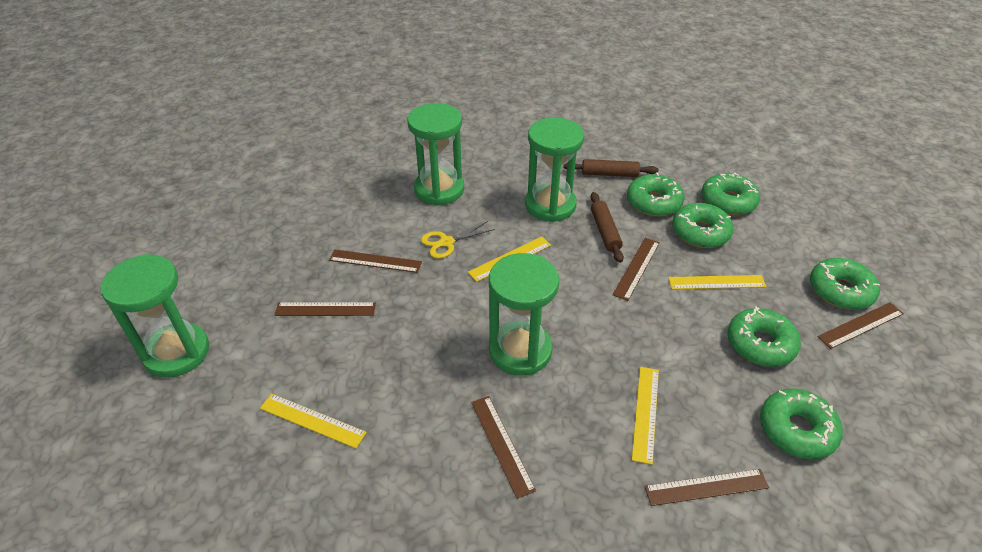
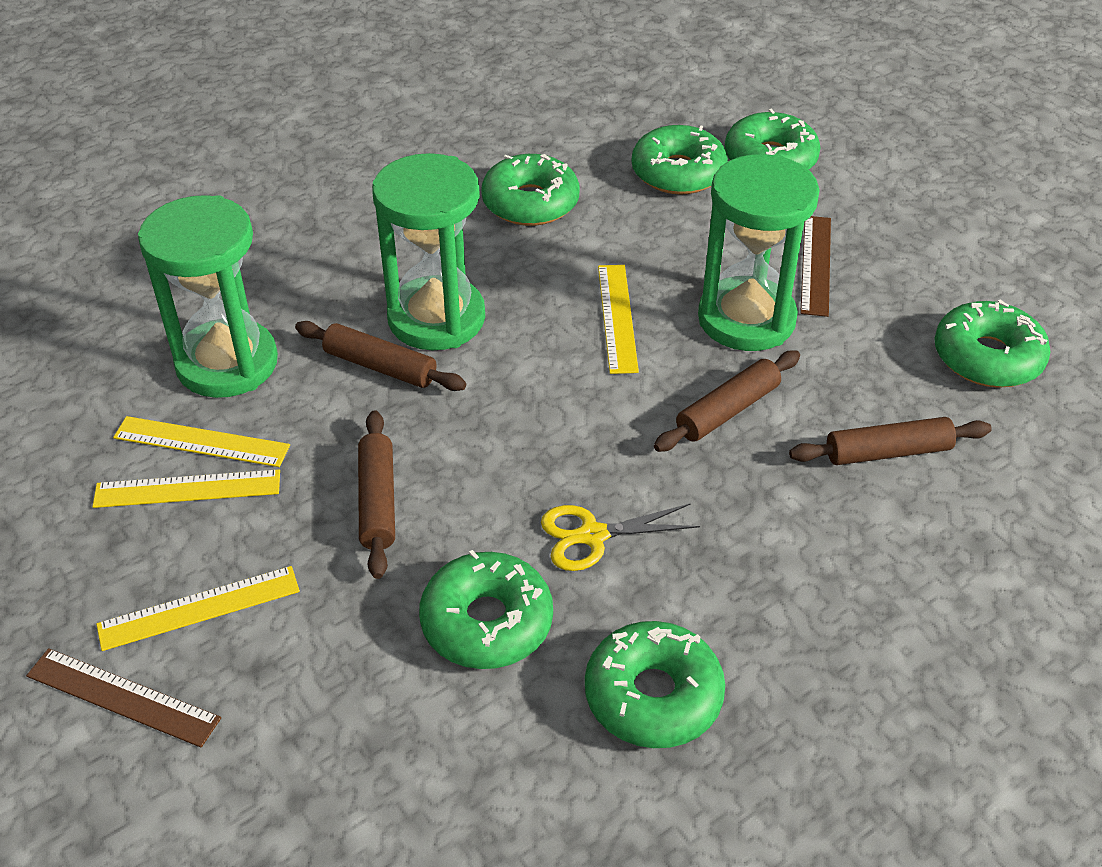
brown rolling pin: [563,159,658,177] [590,192,624,263] = 2 -> [295,321,466,391] [358,410,395,579] [654,350,800,452] [789,417,992,465] = 4
brown ruler: [274,302,376,316] [329,249,422,273] [471,396,536,499] [612,238,660,301] [644,469,769,506] [817,302,904,349] = 6 -> [26,648,221,748] [800,216,831,317] = 2
green hourglass: [101,254,209,378] [407,103,464,206] [489,253,559,376] [525,117,584,222] = 4 -> [138,195,278,398] [372,153,485,351] [698,154,820,351] = 3

